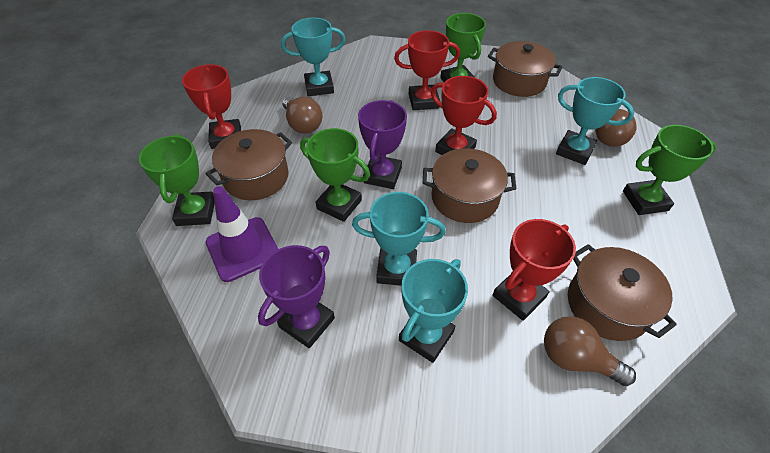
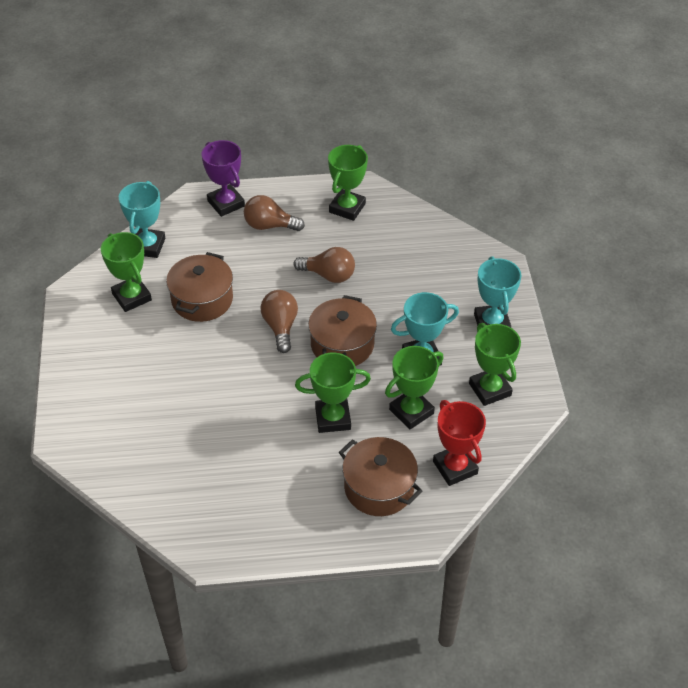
brown pot: [206,129,292,200] [423,148,517,223] [488,41,563,97] [568,244,677,341] = 4 -> [166,252,233,322] [308,295,377,366] [339,437,422,516] = 3
green trophy: [139,134,215,226] [300,128,370,222] [440,13,486,82] [623,125,716,215] = 4 -> [101,232,152,312] [295,353,371,433] [328,145,368,221] [385,346,444,429] [469,323,521,406] = 5
purple traffic cone: [206,186,278,282] = 1 -> none = 0
purple trophy: [258,245,335,348] [358,100,407,189] = 2 -> [201,140,245,217] = 1
red trophy: [182,64,241,149] [394,30,460,110] [431,76,497,155] [493,219,576,321] = 4 -> [433,400,486,486] = 1
turquoise trophy: [281,17,346,96] [352,192,446,286] [399,259,468,363] [556,77,635,165] = 4 -> [119,181,165,258] [391,292,459,365] [474,256,521,327] = 3

